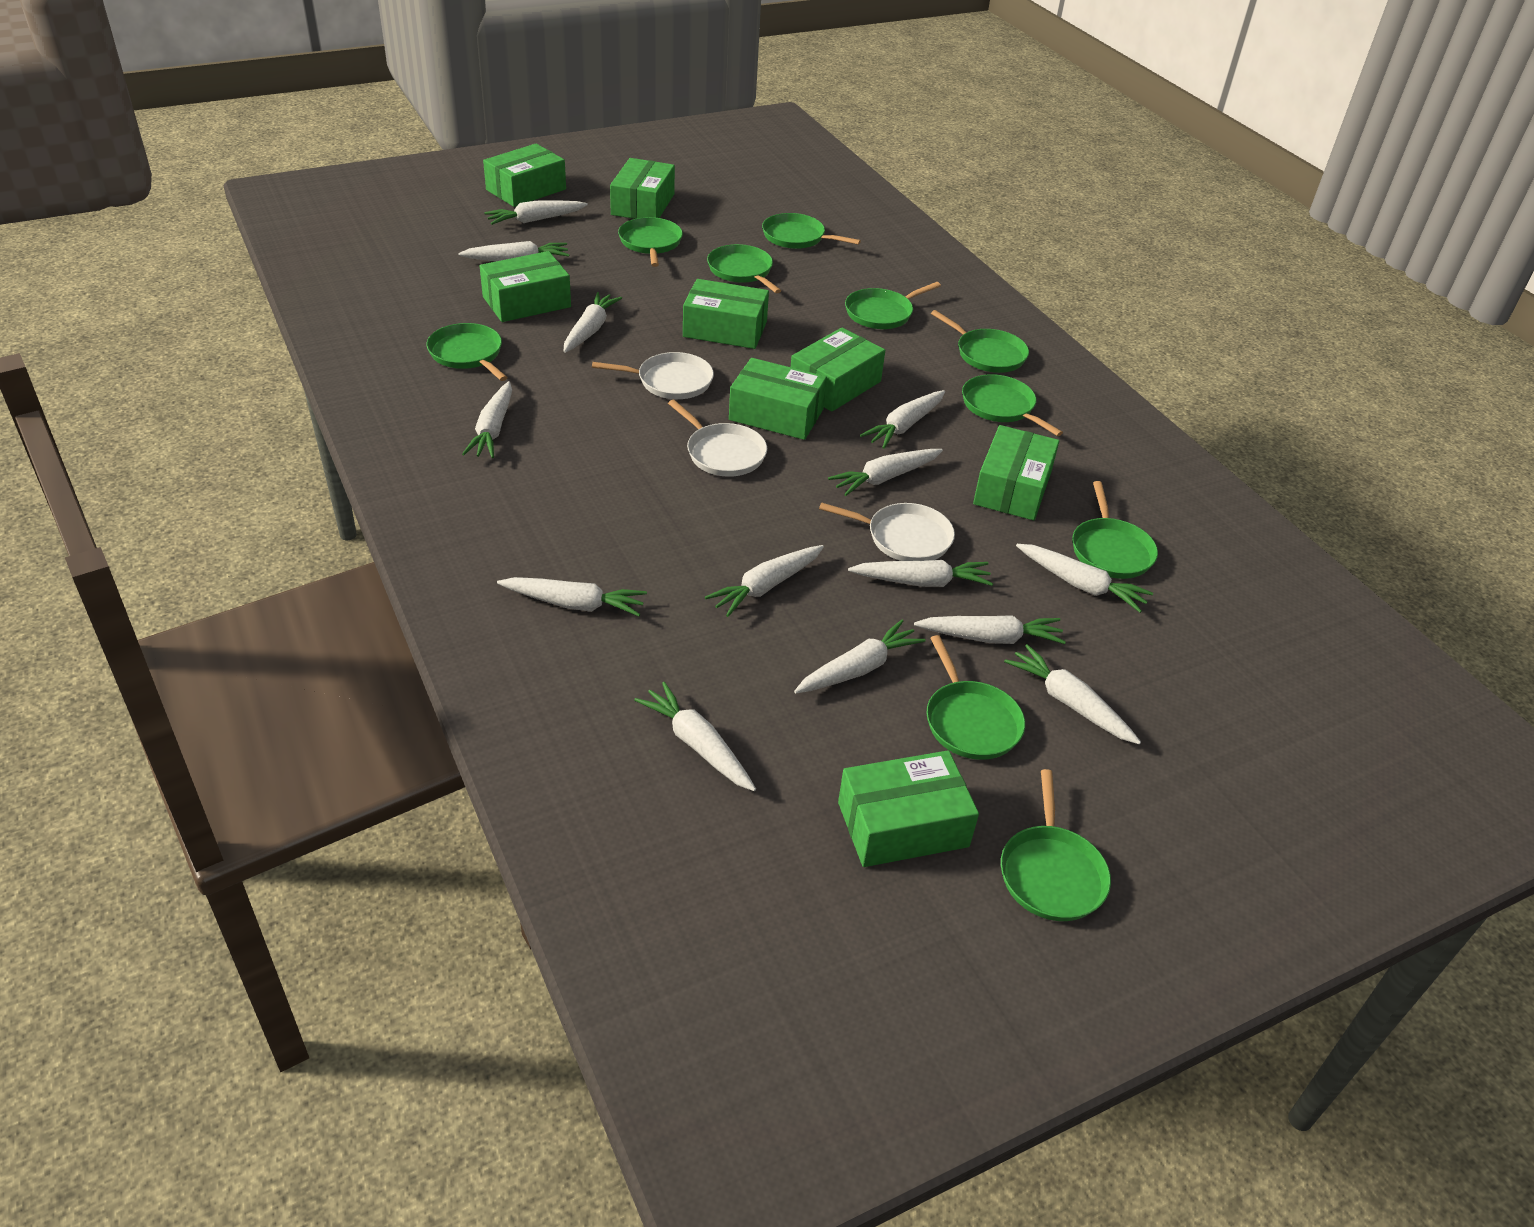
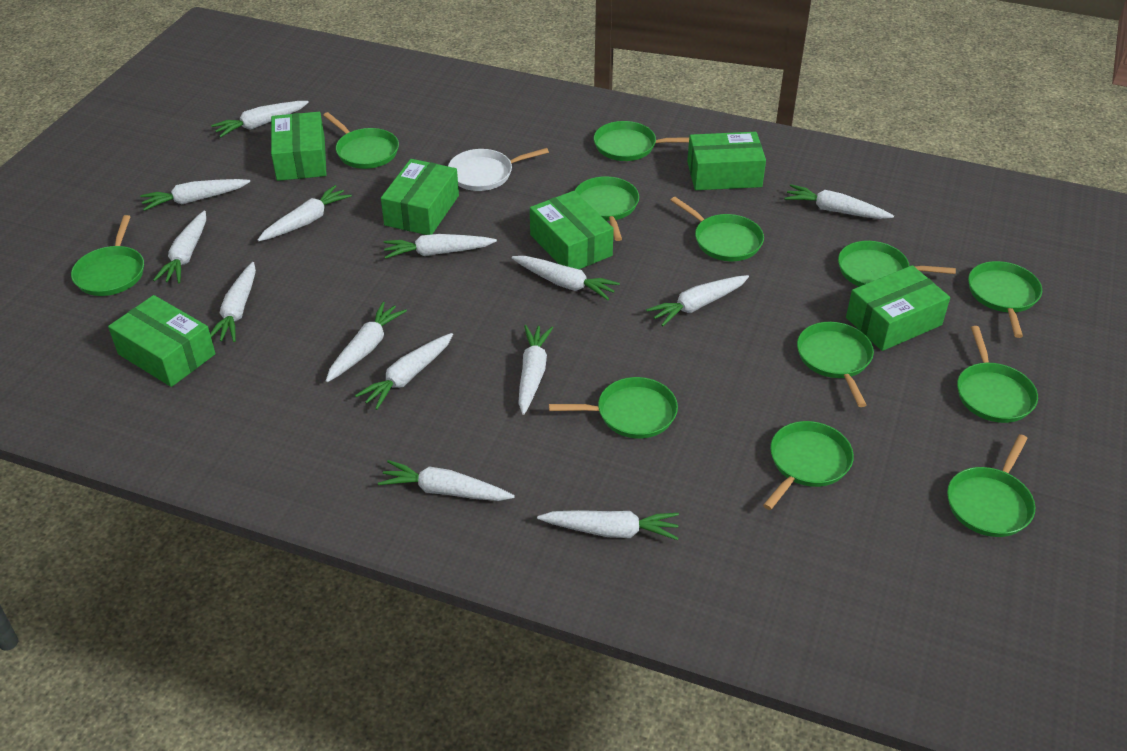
green box: [480,251,571,322] [483,144,566,207] [610,158,675,219] [683,279,769,349] [729,358,827,440] [791,328,885,411] [838,750,979,867] [973,425,1059,520] = 8 -> [108,295,216,387] [271,112,327,181] [381,159,459,235] [530,191,614,269] [687,132,766,190] [846,265,950,351] = 6
green pan: [427,323,508,381] [618,217,683,267] [707,244,781,293] [762,213,861,249] [845,282,941,329] [927,635,1025,760] [931,310,1029,373] [962,374,1063,436] [1001,769,1111,921] [1072,481,1158,579] = 10 -> [71,215,144,296] [323,112,399,169] [549,377,678,438] [575,176,639,241] [594,121,689,161] [670,197,764,261] [763,421,854,510] [797,322,874,407] [838,241,956,287] [947,434,1035,537] [957,326,1038,423] [968,261,1042,338] = 12
white pan: [592,352,714,399] [668,400,767,477] [819,502,955,561] = 3 -> [448,148,549,191] = 1

